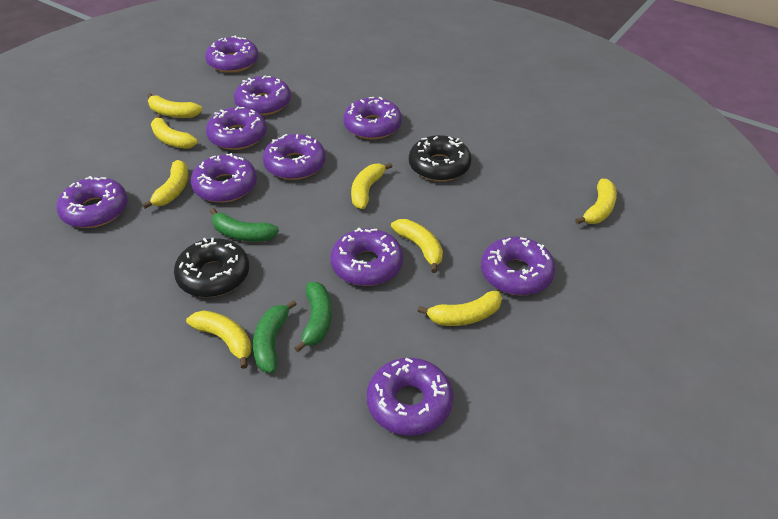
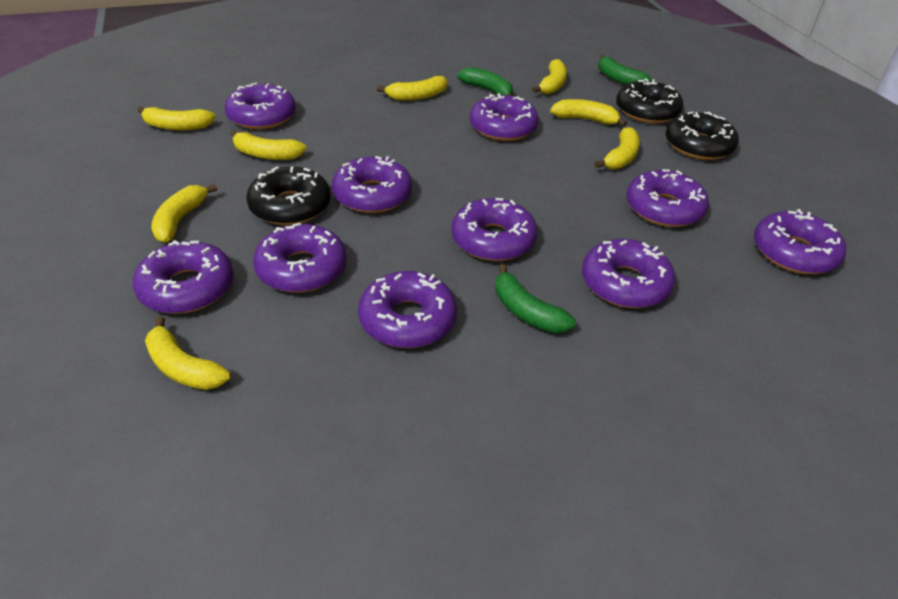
black donut: [174,238,249,297] [409,135,472,181] = 2 -> [246,166,331,225] [616,78,684,124] [666,112,739,160] = 3

